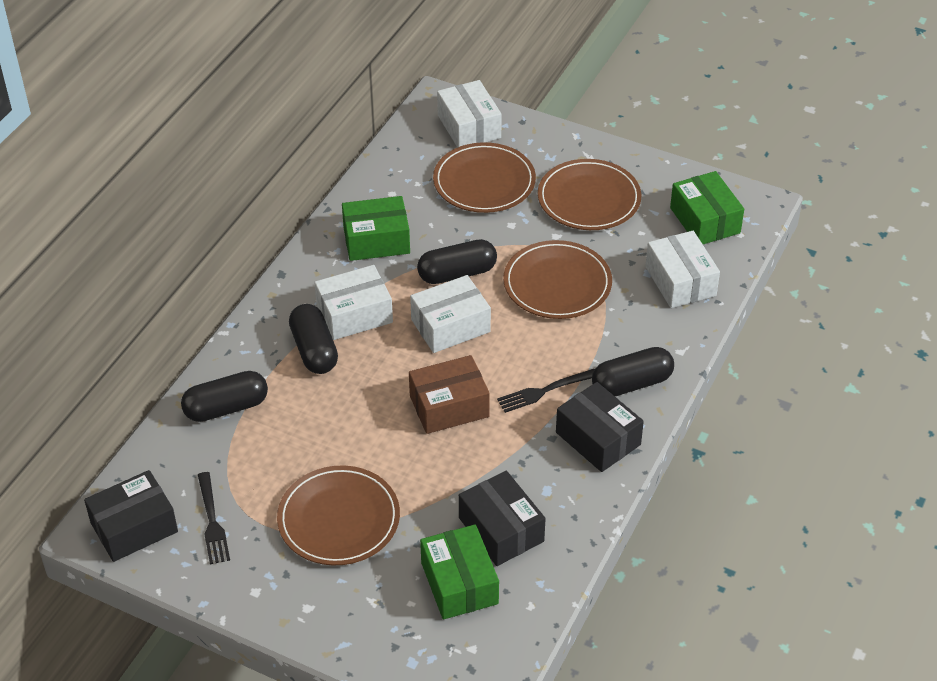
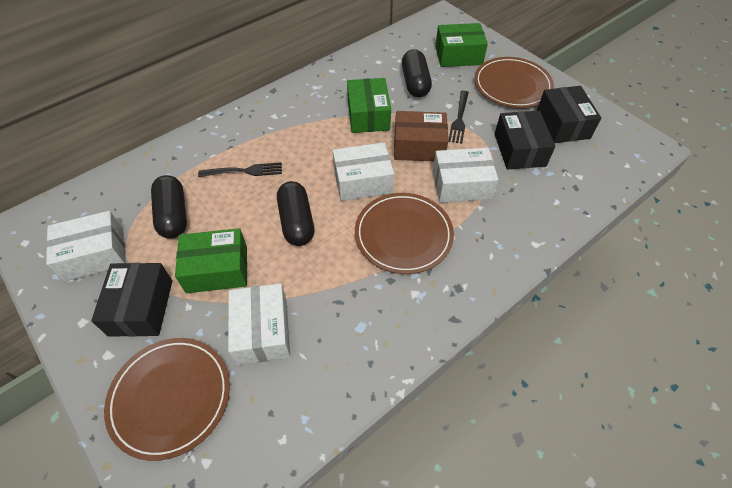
black capsule: [181,371,268,422] [289,304,338,374] [417,239,497,284] [592,347,674,396] = 4 -> [151,175,187,239] [277,181,314,246] [402,49,432,97] = 3
brown plate: [277,465,400,565] [433,142,536,213] [503,240,612,319] [538,159,642,230] = 4 -> [104,338,230,461] [355,193,454,274] [474,57,554,108] = 3

